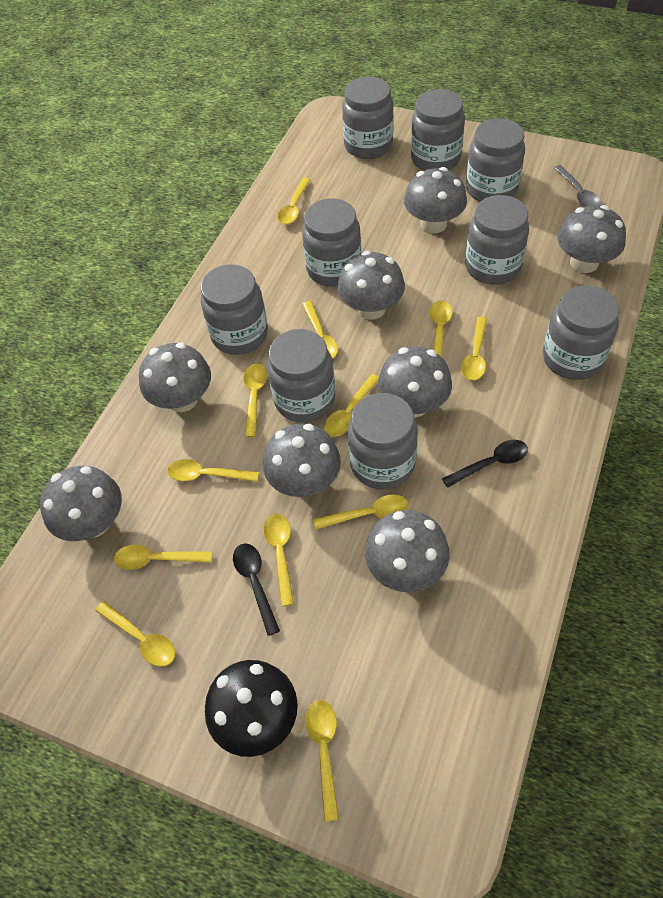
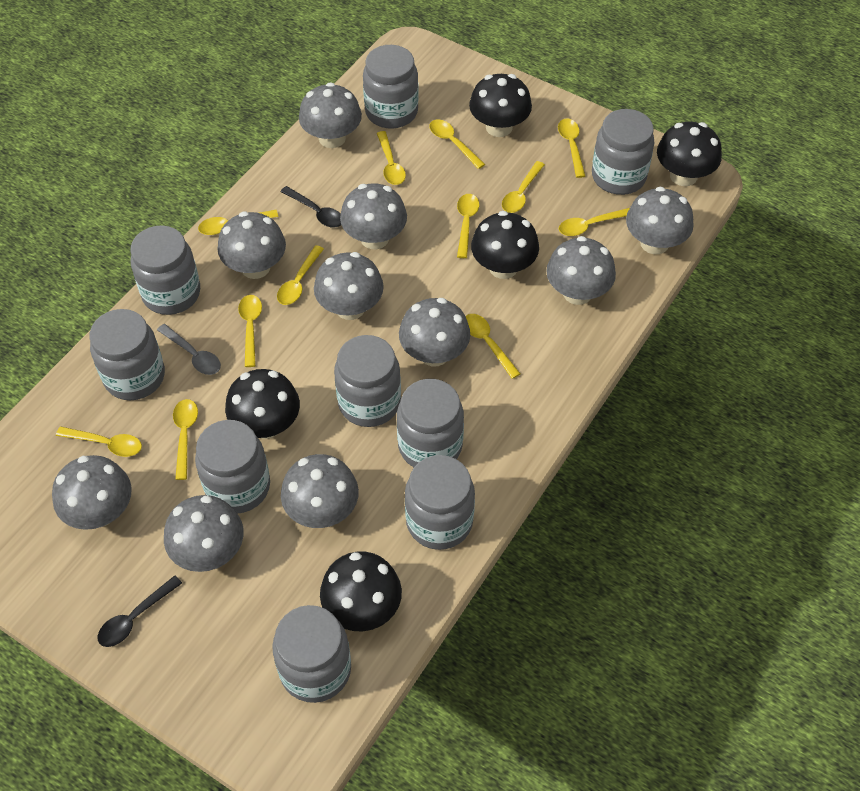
black mushroom: [205,660,298,757] = 1 -> [225,369,300,439] [320,551,402,631] [469,74,532,137] [471,211,539,279] [657,122,722,186] = 5
grey mushroom: [40,466,122,541] [139,343,211,412] [263,424,341,497] [337,251,405,320] [365,510,450,592] [378,347,452,417] [404,167,467,233] [558,205,626,273] = 8 -> [52,455,132,530] [164,495,244,572] [217,211,286,279] [281,454,359,528] [299,82,362,148] [314,252,384,320] [340,183,407,249] [399,298,470,366] [546,236,616,305] [626,187,694,254] = 10

